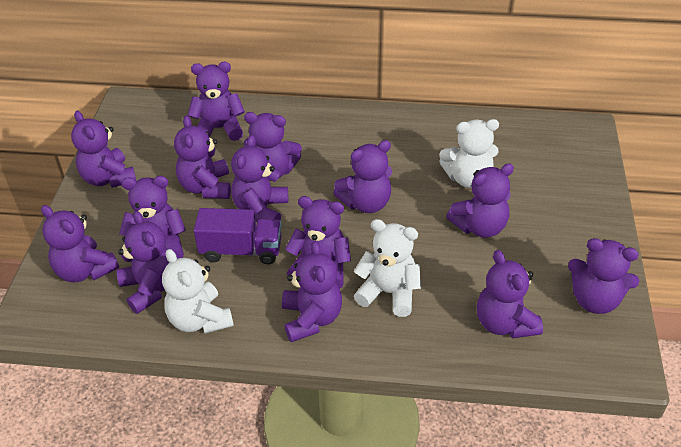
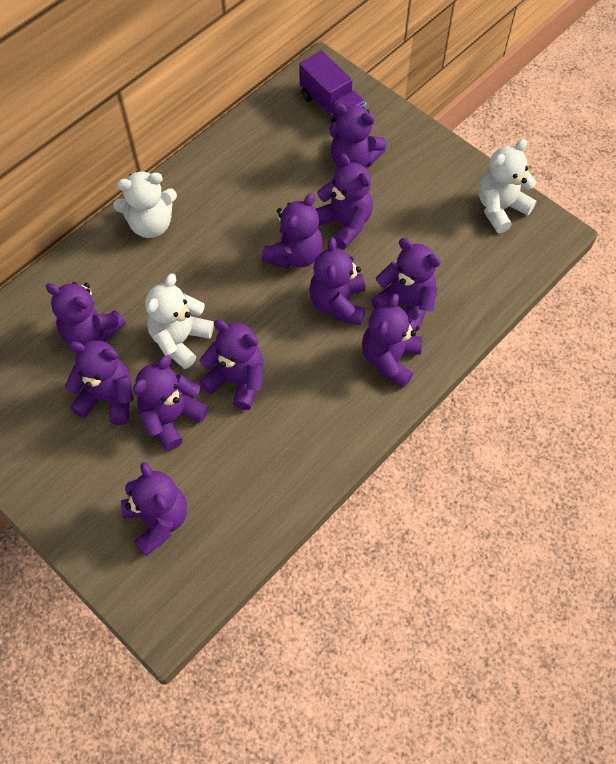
purple teddy bear: [41,205,119,282] [71,111,136,188] [117,211,169,314] [119,176,186,263] [174,115,231,199] [188,62,245,141] [231,135,288,222] [244,112,302,181] [282,240,342,342] [285,196,351,288] [333,140,392,213] [446,163,514,238] [477,250,543,338] [568,238,639,314] = 14 -> [46,282,126,345] [65,340,134,425] [121,462,187,556] [133,356,208,451] [199,320,263,410] [262,193,323,269] [309,237,365,325] [316,154,373,249] [329,103,387,168] [362,294,422,388] [371,238,441,331] = 11

